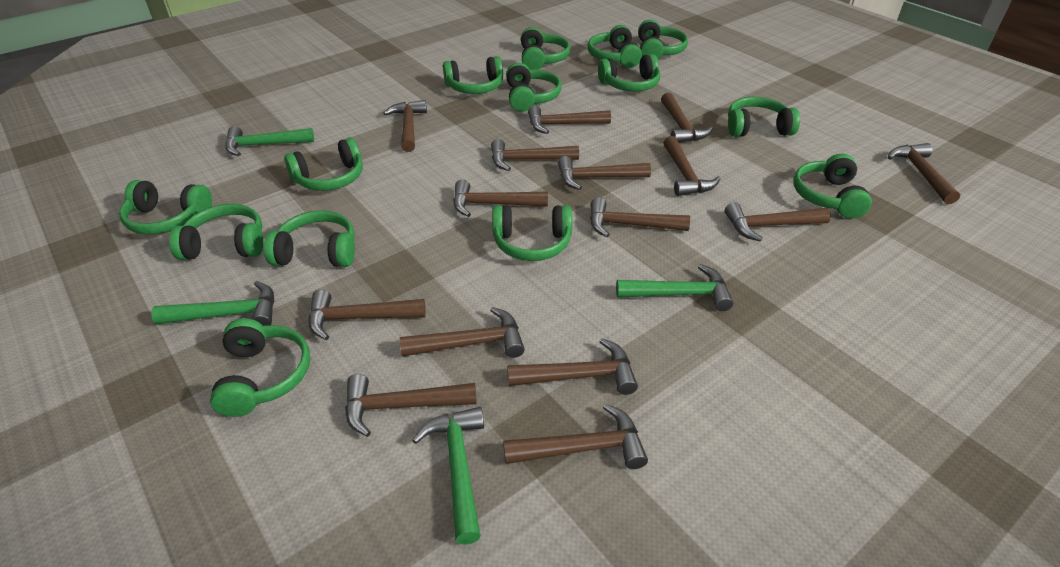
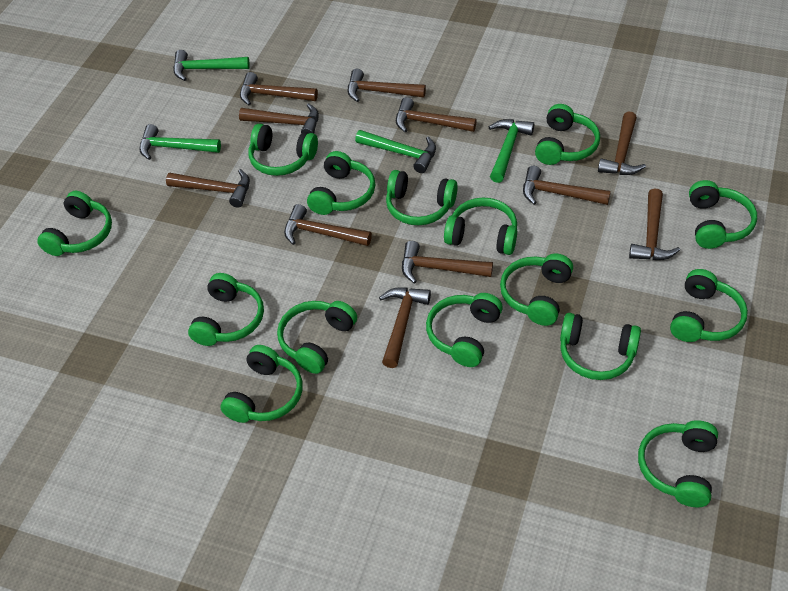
brown hammer: [309,290,426,340] [345,374,477,437] [384,100,427,152] [400,307,525,358] [453,179,548,217] [491,139,579,171] [503,404,648,469] [507,338,638,395] [528,105,611,134] [558,156,651,190] [590,197,690,237] [661,93,713,143] [663,136,720,196] [725,203,831,241] [888,143,960,204] = 15 -> [166,169,250,208] [239,103,319,134] [240,72,318,105] [284,204,372,246] [348,69,426,102] [379,287,431,368] [396,97,477,132] [402,241,493,284] [523,166,611,205] [598,111,646,175] [629,188,680,260] = 11
green headphones: [119,180,212,235] [169,204,263,260] [210,318,310,417] [264,210,355,267] [285,137,363,191] [443,56,503,94] [492,205,572,261] [506,63,561,112] [521,27,570,69] [588,25,642,68] [598,54,660,91] [638,19,688,59] [728,97,800,137] [793,154,872,218] = 14 -> [37,191,112,256] [188,273,264,346] [220,345,303,423] [249,123,318,176] [277,301,357,374] [307,151,375,215] [386,170,458,225] [426,293,503,367] [444,197,517,255] [500,253,573,326] [535,104,600,165] [560,313,641,380] [638,420,718,507] [670,269,748,342] [689,180,757,249] = 15

